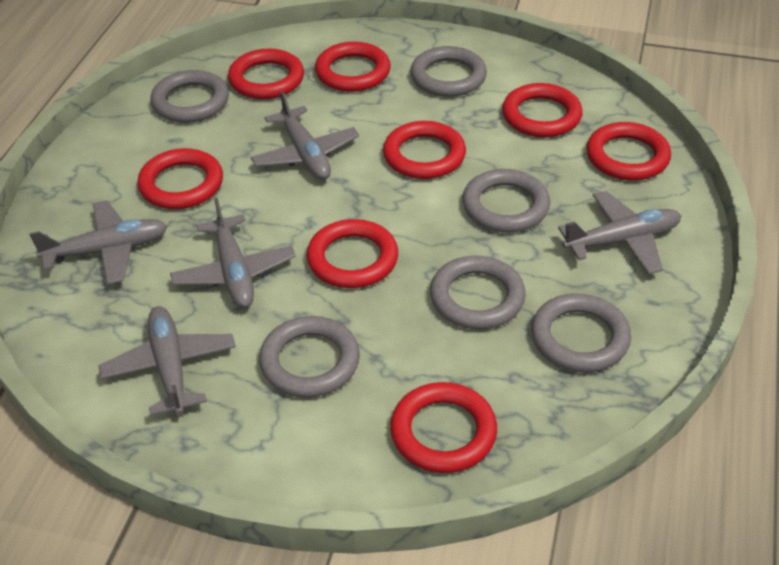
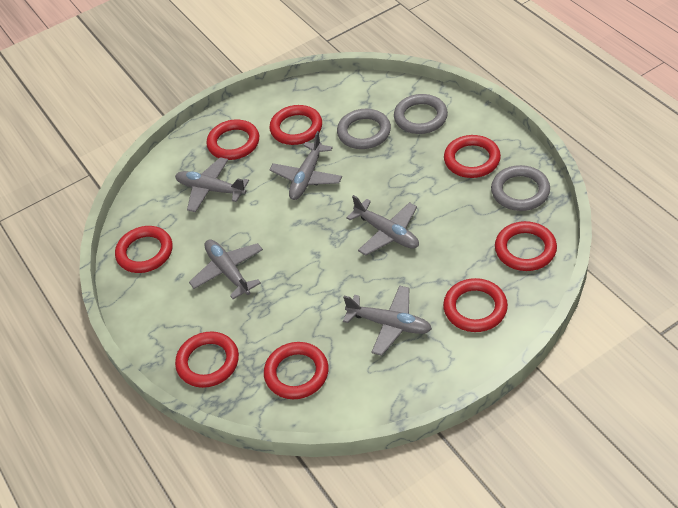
grey ring: [151,70,229,123] [259,316,360,398] [410,46,487,97] [430,256,526,329] [462,169,550,232] [531,293,631,372] = 6 -> [337,109,391,149] [394,94,448,134] [491,165,550,211] = 3

